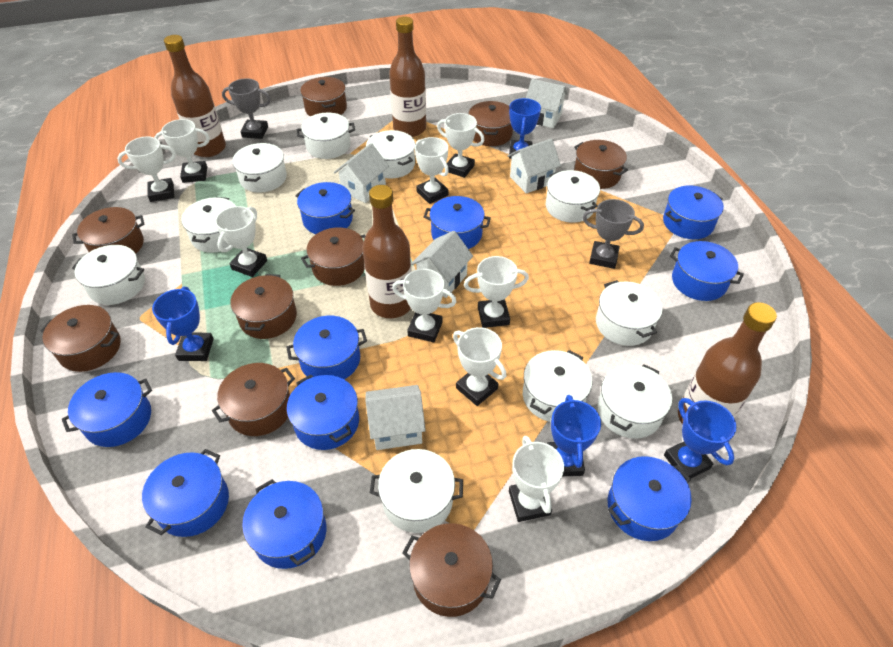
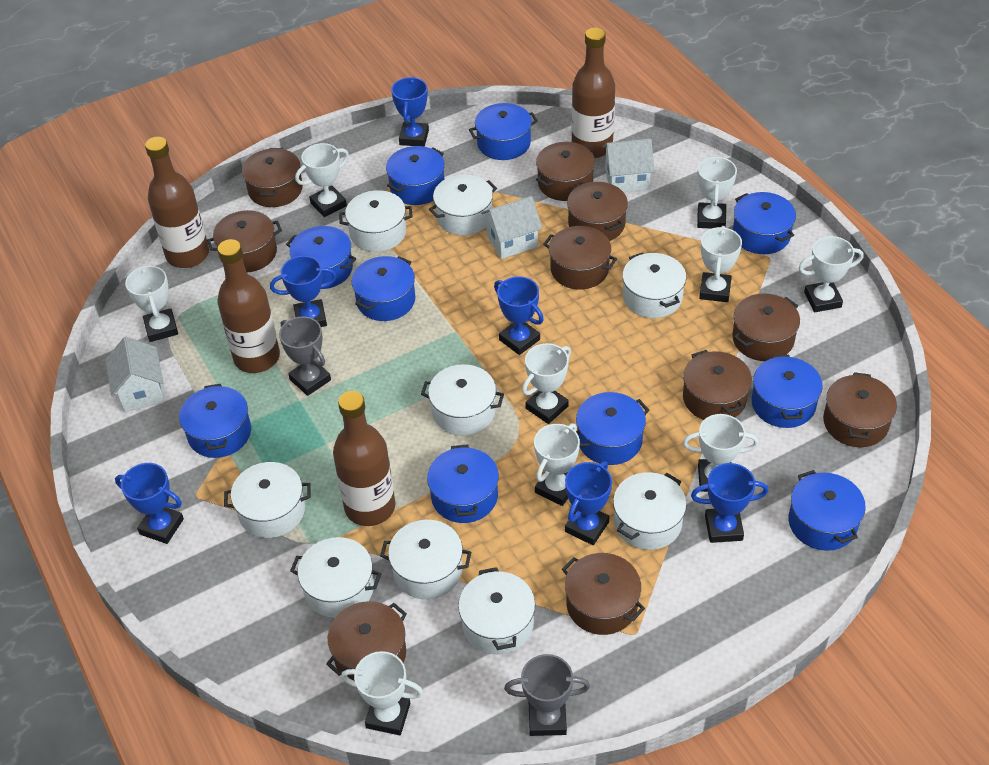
blue trophy: [152,287,214,361] [509,98,541,159] [547,395,601,476] [664,398,736,480] = 4 -> [115,463,184,544] [270,256,337,327] [391,77,429,147] [494,276,544,355] [565,461,612,545] [691,463,768,543] = 6
brown pot: [41,305,121,372] [72,207,144,254] [212,363,295,436] [231,274,297,339] [300,77,347,116] [301,227,365,286] [402,523,501,617] [468,101,513,146] [574,140,628,189] = 9 -> [207,210,282,272] [242,148,303,207] [326,601,407,681] [536,142,595,201] [543,226,617,289] [562,553,645,635] [567,182,628,241] [683,350,752,420] [732,293,800,361] [823,372,897,447] = 10
white house: [334,143,389,203] [365,385,426,450] [411,231,473,298] [508,139,561,193] [526,79,568,128] = 5 -> [105,337,164,412] [481,196,542,259] [603,139,654,192] = 3
white pot: [72,245,145,305] [181,197,236,253] [232,143,287,193] [297,113,355,159] [366,130,415,178] [370,449,463,533] [523,350,593,422] [546,170,600,223] [596,280,663,346] [598,364,672,439] = 10 -> [224,462,311,538] [290,537,382,618] [339,190,413,252] [380,520,471,599] [421,364,504,436] [429,175,497,235] [458,567,535,654] [613,472,687,550] [622,252,686,318] = 9

